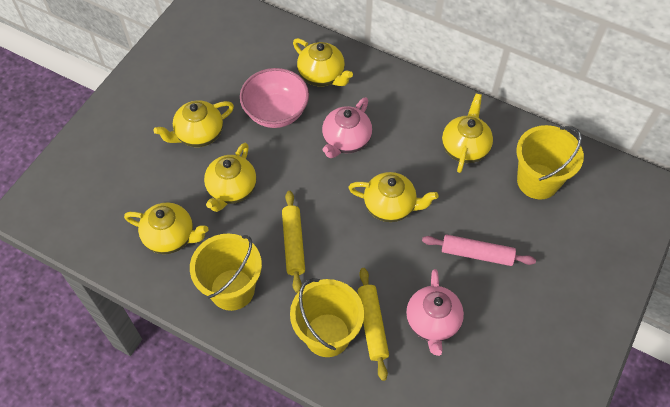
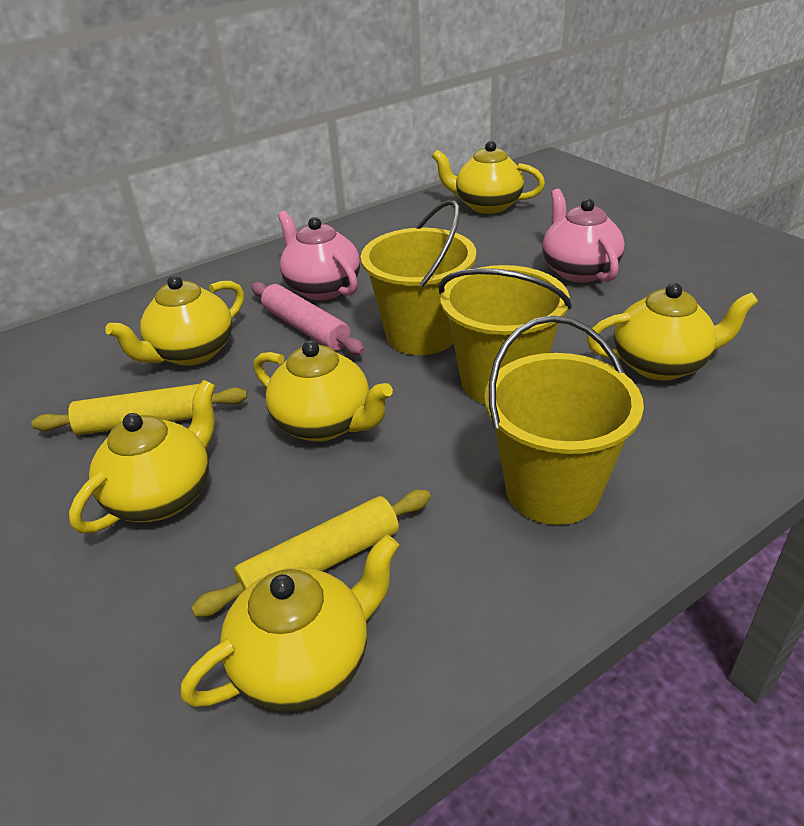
pink bowl: [240,68,309,128] = 1 -> none = 0

